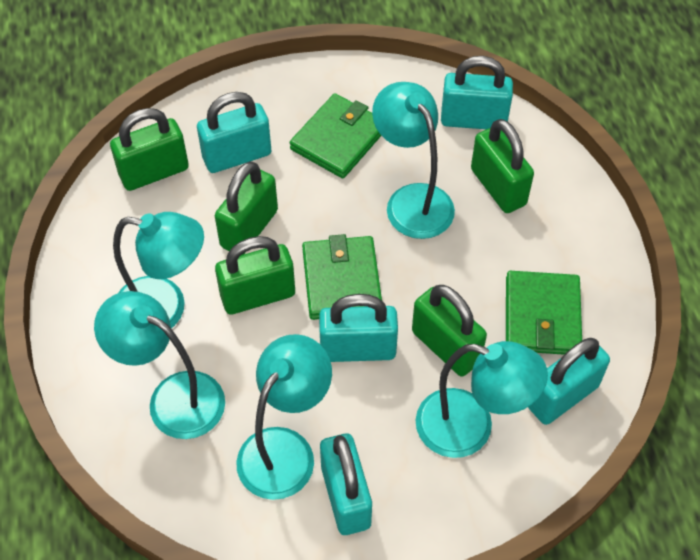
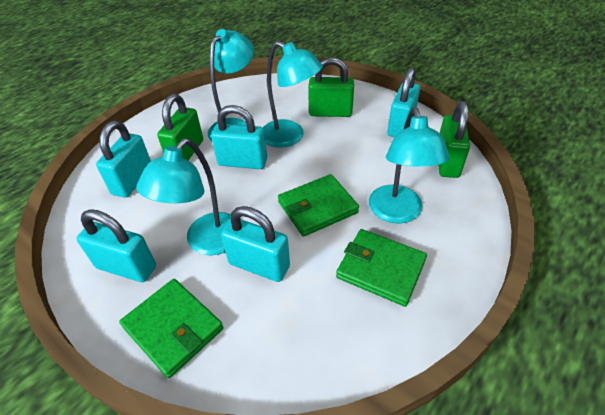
green padlock: [110,108,189,191] [215,161,278,255] [215,236,295,315] [412,285,487,377] [471,119,534,213] = 5 -> [157,94,203,160] [308,57,354,117] [438,101,470,178] = 3
turquoise lamp: [94,291,225,439] [113,212,204,328] [236,334,332,500] [372,82,455,239] [416,341,548,458] = 5 -> [136,138,231,255] [208,29,254,141] [263,41,323,148] [369,107,450,224] = 4

